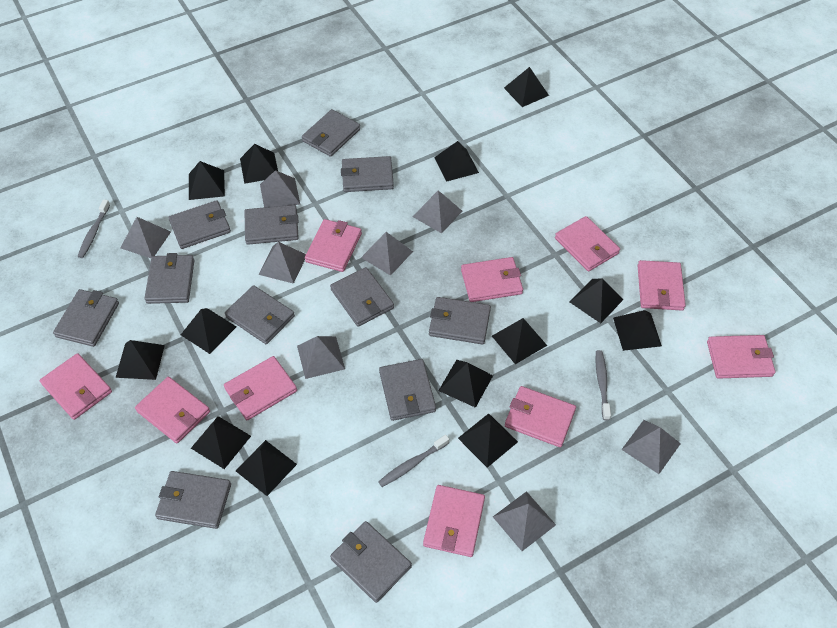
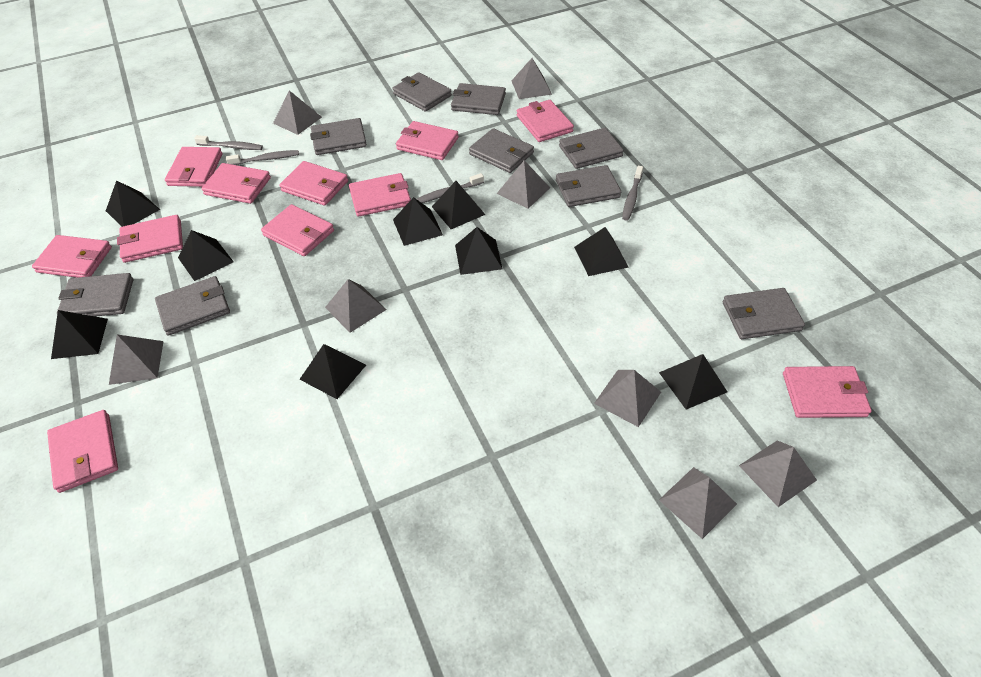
black pyramid: [115,340,165,380] [181,308,236,354] [189,161,225,200] [191,416,251,469] [236,440,297,496] [240,144,278,184] [434,141,479,182] [438,360,493,408] [458,413,518,468] [492,318,547,364] [504,67,549,107] [570,278,623,323] [613,310,662,351] = 13 -> [51,310,108,359] [106,180,160,227] [178,230,234,281] [299,344,366,399] [393,197,443,246] [432,181,486,229] [455,227,503,275] [574,227,628,276] [659,354,727,410] = 9
grey toothbrush: [77,199,110,258] [378,435,449,487] [596,350,611,420] = 3 -> [194,135,263,150] [226,150,299,165] [417,173,484,203] [622,166,643,221] = 4
grey wallet: [53,289,119,347] [145,253,194,304] [155,471,231,529] [168,200,231,249] [225,285,295,344] [244,205,299,245] [302,109,360,157] [330,267,394,327] [330,521,412,603] [341,156,394,192] [379,359,436,421] [429,297,491,344] = 12 -> [57,273,133,317] [155,276,230,336] [310,118,367,155] [392,72,452,112] [451,83,506,115] [469,128,534,173] [556,165,621,207] [559,128,624,169] [723,288,805,339] = 9
pink wallet: [40,353,112,420] [135,377,210,443] [224,356,297,420] [305,219,362,272] [423,485,485,557] [461,257,523,302] [505,386,576,447] [555,216,620,271] [637,260,686,310] [707,335,775,379] = 10 -> [32,235,112,278] [47,410,118,493] [117,215,183,263] [165,147,223,187] [201,163,271,204] [261,204,334,256] [279,161,348,206] [349,173,411,217] [396,121,459,160] [517,100,574,142] [783,366,872,418] = 11

